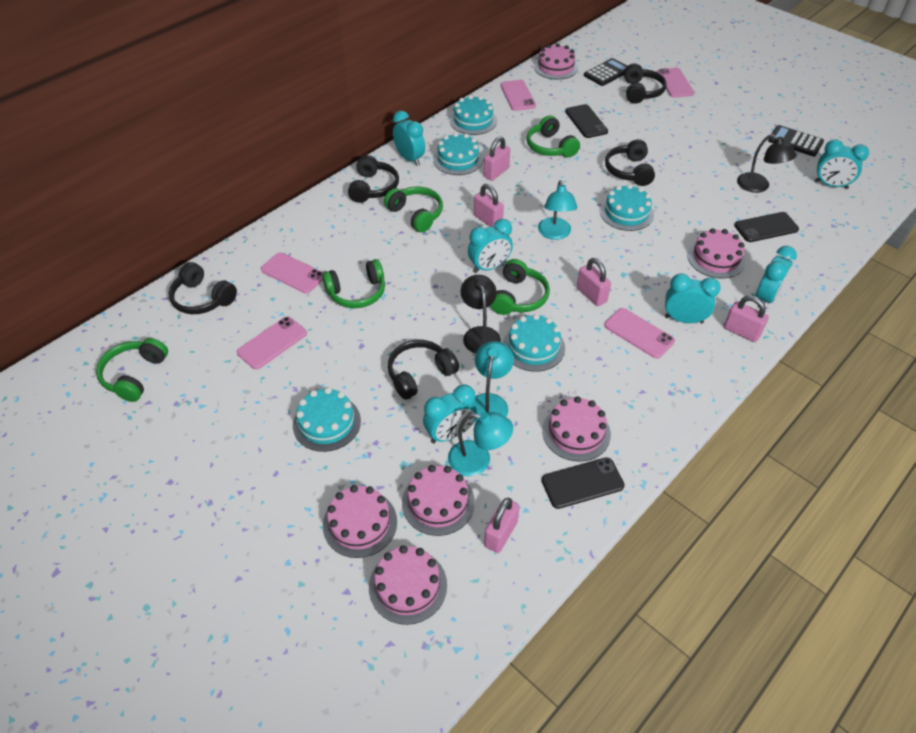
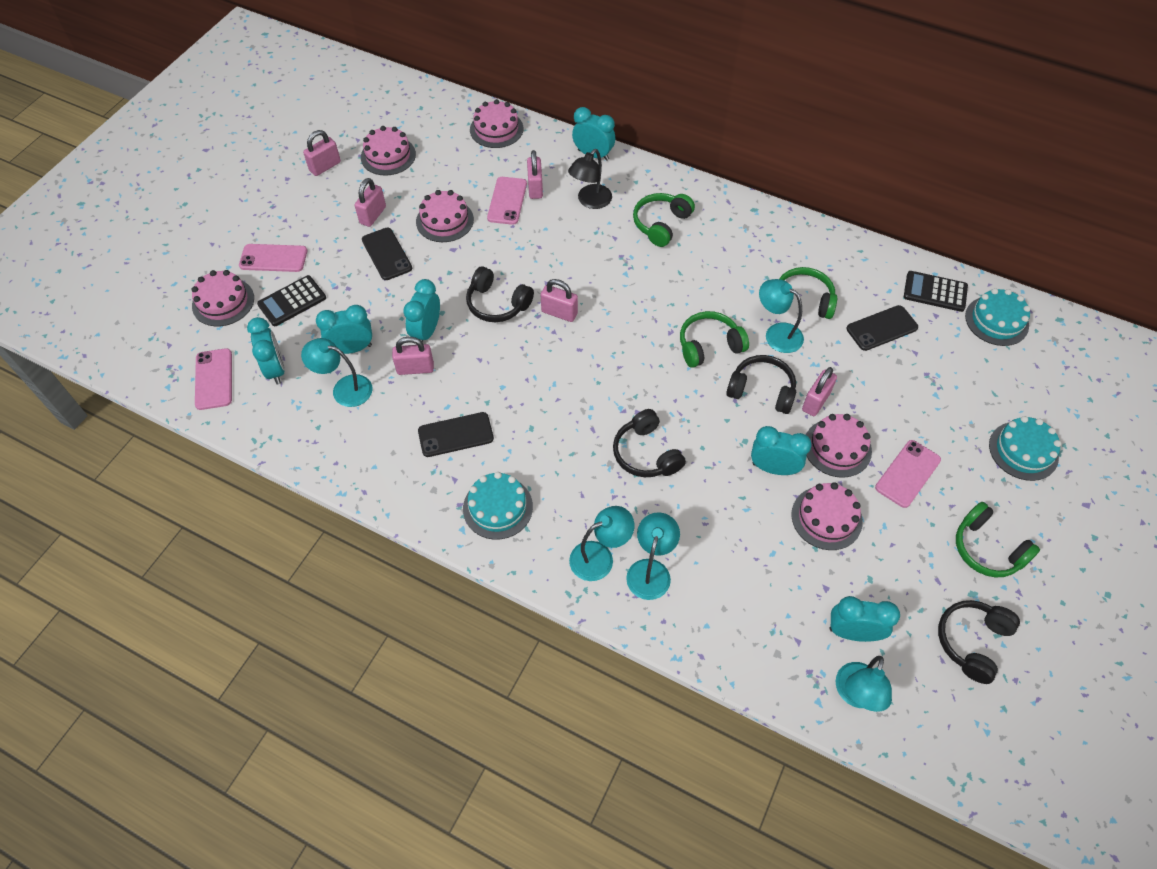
black headphones: [169,262,237,314] [348,155,399,203] [388,340,459,400] [605,139,655,186] [624,63,667,104] = 5 -> [466,266,534,322] [613,409,686,477] [726,355,796,414] [938,600,1020,684] = 4
black lamp: [461,275,501,354] [737,134,797,193] = 2 -> [568,149,612,209] = 1
green headphones: [96,338,168,402] [322,259,385,308] [384,186,443,233] [490,259,550,315] [527,115,580,157] = 5 -> [633,193,695,247] [680,311,749,368] [779,267,837,319] [956,502,1040,578] = 4
pink padlock: [474,184,504,227] [484,136,510,181] [484,498,520,553] [577,258,611,306] [724,296,769,342] = 5 -> [303,130,341,176] [355,178,386,227] [392,337,434,375] [527,150,543,199] [541,279,578,322] [802,367,837,416] = 6
pink phone: [237,316,307,370] [261,252,323,293] [501,80,536,111] [604,308,675,359] [657,68,694,98] = 5 -> [195,348,232,410] [239,244,307,272] [487,177,527,225] [875,440,941,508] = 4
turquoise cake: [293,387,361,452] [433,132,483,175] [450,95,497,135] [503,314,565,372] [600,184,654,231] = 5 -> [463,472,533,540] [965,288,1031,346] [989,416,1061,481] = 3
turquoise lamp: [448,412,513,476] [474,341,514,422] [538,180,577,240] = 3 -> [301,338,372,407] [569,506,634,581] [626,512,680,600] [759,279,804,353] [835,656,892,712] = 5

